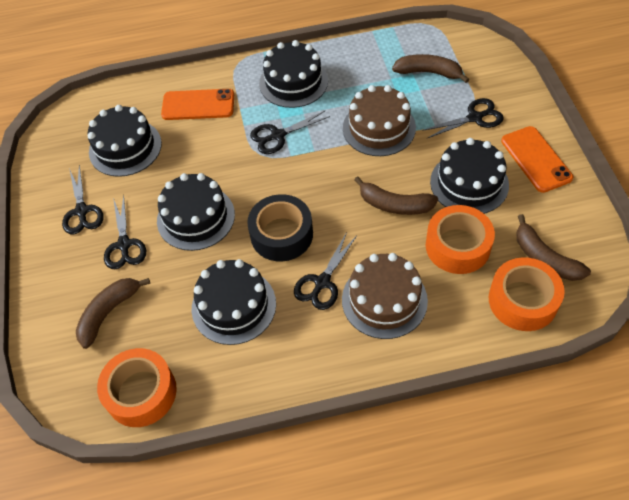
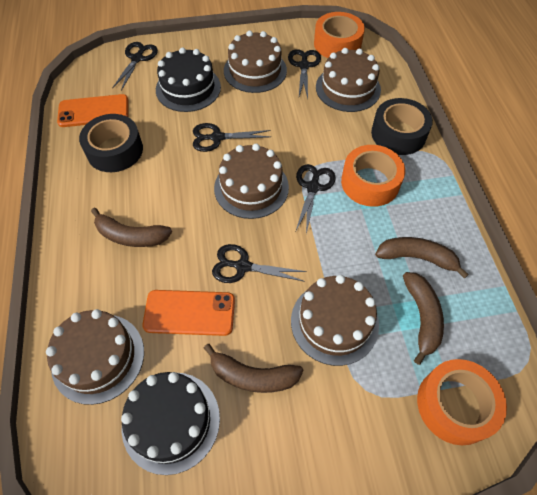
black cake: [87,105,162,177] [157,173,235,251] [192,259,276,345] [259,40,328,108] [430,138,509,214] = 5 -> [121,372,220,475] [156,47,221,112] = 2
black tape: [247,194,313,261] = 1 -> [79,114,143,172] [371,98,433,155] = 2
brown cake: [342,253,428,339] [343,85,416,156] = 2 -> [46,309,144,405] [214,144,289,219] [224,31,287,93] [291,275,379,366] [316,48,381,112] = 5

